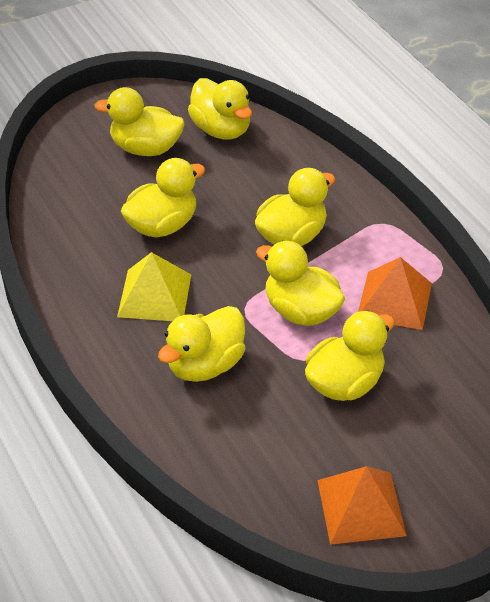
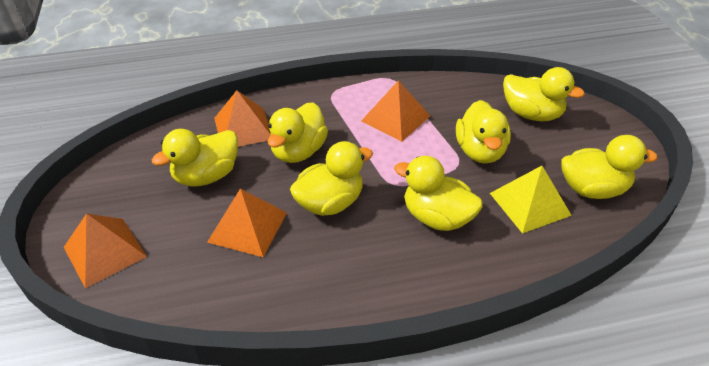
orange pyramid: [317,466,407,545] [358,257,432,330] = 2 -> [64,213,147,288] [207,189,287,257] [214,90,271,147] [361,80,430,142] = 4

